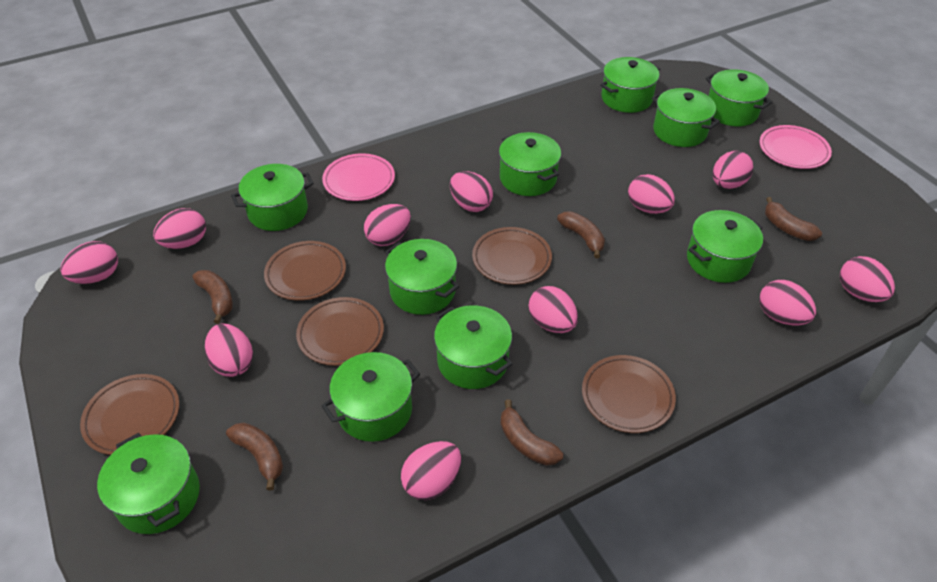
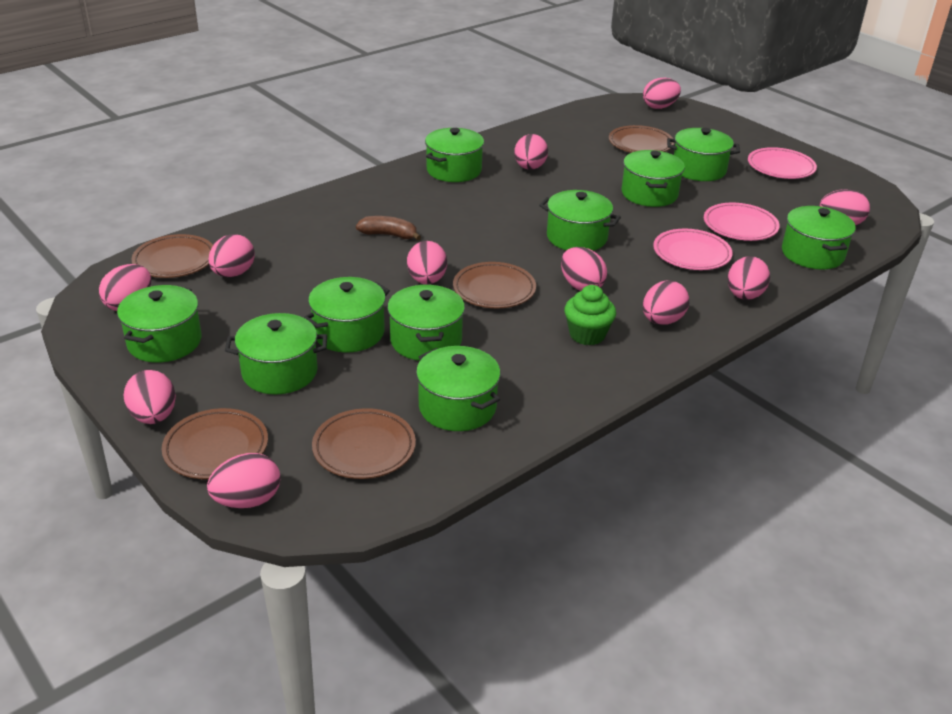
brown banana: [193,270,233,324] [226,422,283,491] [500,399,563,466] [557,211,605,258] [765,197,822,241] = 5 -> [356,216,421,241] = 1
green cupcake: none = 0 -> [564,285,616,345] = 1
pink plate: [322,153,395,201] [759,125,832,169] = 2 -> [653,229,732,270] [704,202,780,241] [748,147,817,179] = 3

